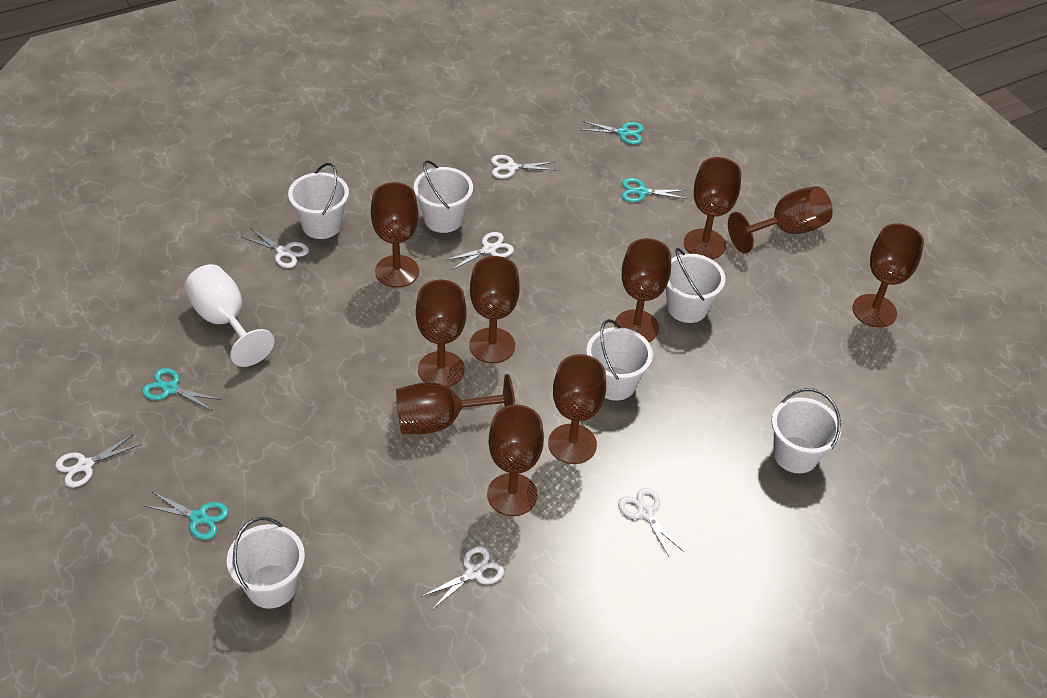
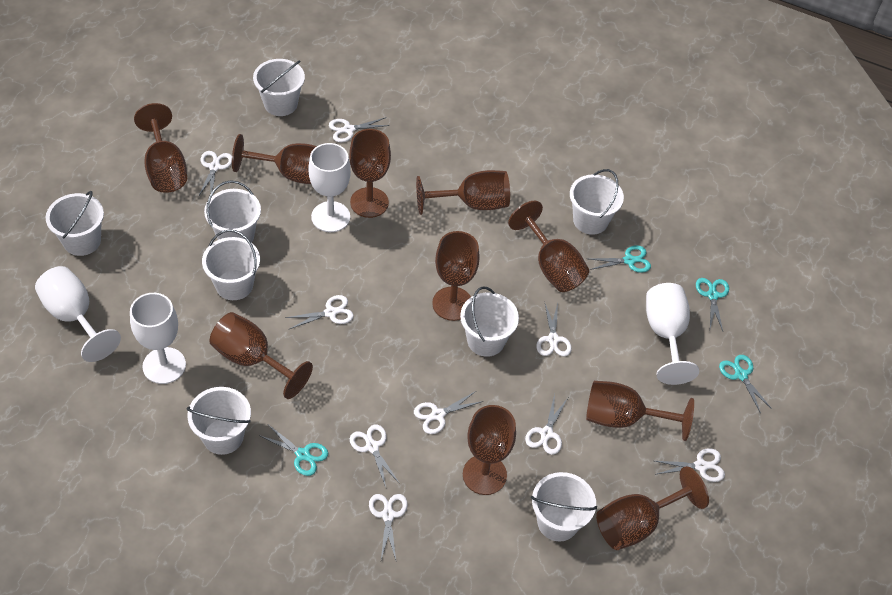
white bucket: [227,517,305,609] [288,163,349,239] [414,160,473,233] [586,319,653,401] [666,248,725,323] [772,389,841,473] = 6 -> [45,191,104,256] [187,387,251,455] [202,229,260,300] [204,180,261,243] [253,59,305,116] [460,287,519,357] [531,472,597,541] [570,169,624,235] = 8
white goblet: [184,264,274,367] = 1 -> [35,266,121,362] [130,293,186,384] [308,143,351,232] [646,283,699,385] = 4
white scissors: [55,434,141,487] [242,228,309,268] [421,546,504,610] [444,232,514,270] [491,155,554,179] [618,488,684,558] = 6 -> [198,151,232,197] [285,295,354,329] [329,117,390,142] [350,424,400,487] [369,494,408,560] [414,391,483,434] [525,394,568,455] [536,303,572,356] [655,448,725,482] = 9

